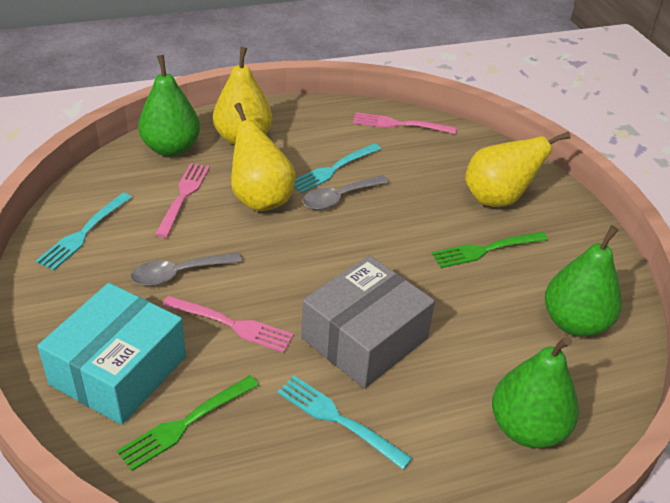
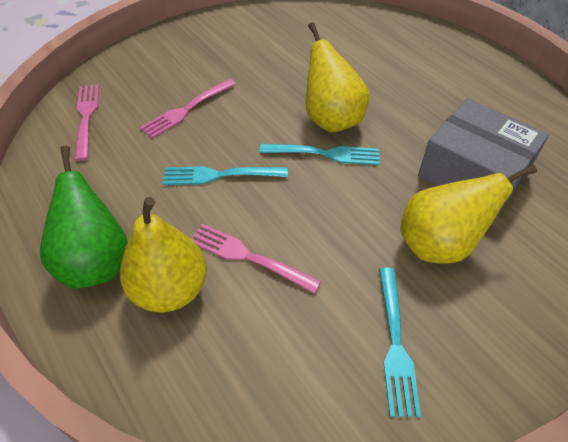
green fork: [117,375,259,471] [432,232,548,268] = 2 -> none = 0
green pear: [138,55,200,157] [492,336,579,448] [545,226,622,337] = 3 -> [40,146,128,289] = 1
grey spoon: [131,252,242,286] [302,175,389,210] = 2 -> none = 0
turquoise box: [37,283,186,425] = 1 -> none = 0

